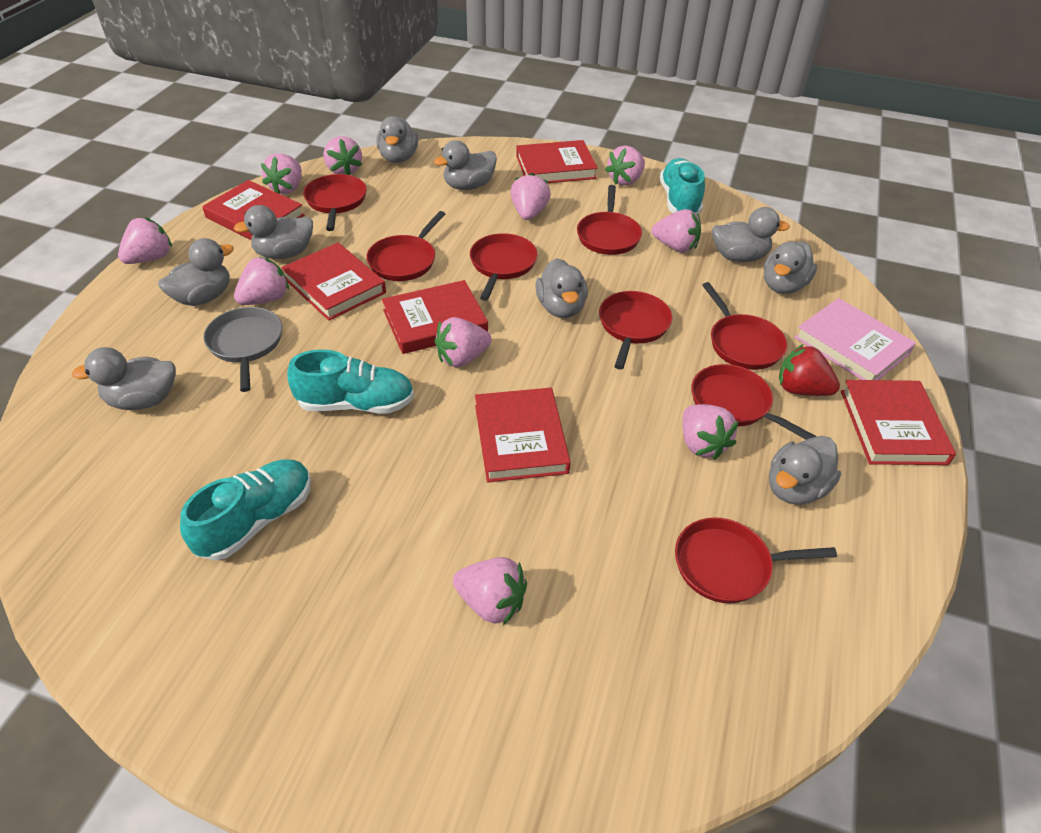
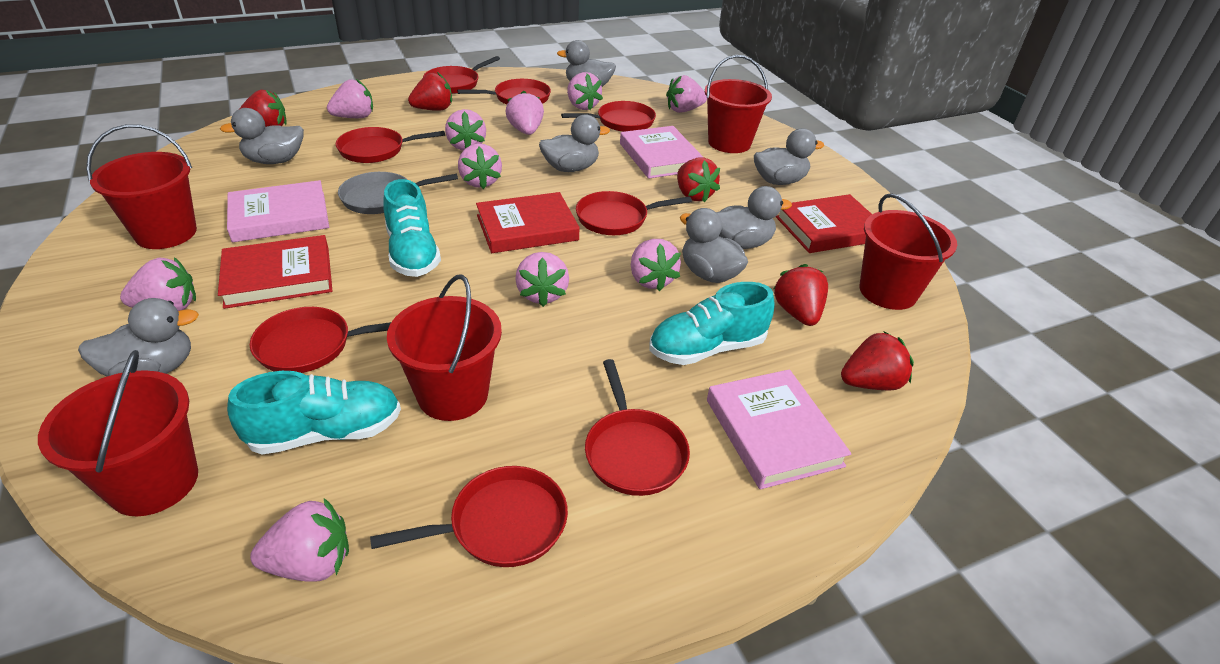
grey duck: [72,347,176,410] [158,238,234,306] [234,205,313,259] [376,116,418,163] [434,140,497,190] [535,258,588,318] [712,207,790,262] [764,241,817,294] [769,436,841,505] = 9 -> [78,298,199,376] [220,108,304,164] [539,114,610,172] [557,40,616,87] [680,208,748,283] [716,186,792,249] [754,128,824,185] = 7
pink book: [794,298,916,380] = 1 -> [227,180,329,242] [620,126,704,179] [707,369,851,489] = 3
red book: [202,180,304,240] [281,243,386,321] [382,280,488,354] [475,388,571,482] [516,140,598,183] [841,380,956,465] = 6 -> [218,235,332,309] [476,192,580,253] [776,194,872,253] = 3
red bucket: none = 0 -> [38,350,198,516] [86,124,197,249] [387,274,502,421] [705,55,772,153] [859,193,957,310] = 5
red strawberry: [779,344,840,396] = 1 -> [239,90,286,127] [408,72,452,111] [677,158,720,202] [774,264,828,326] [841,332,914,390] = 5

